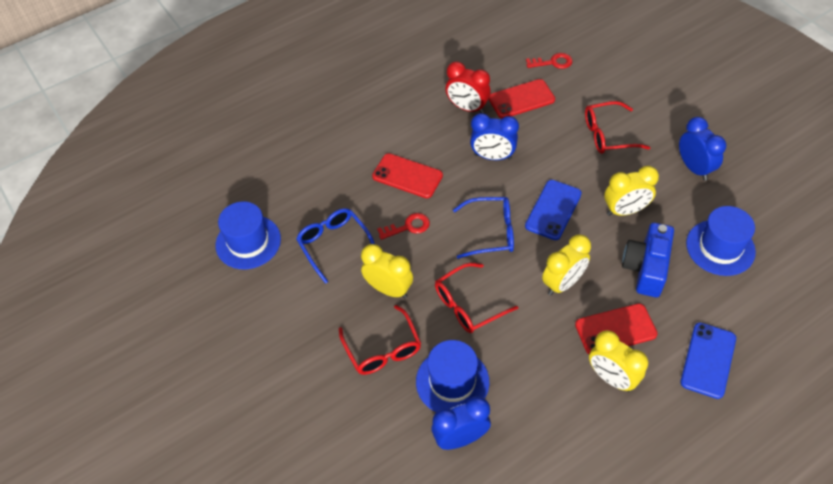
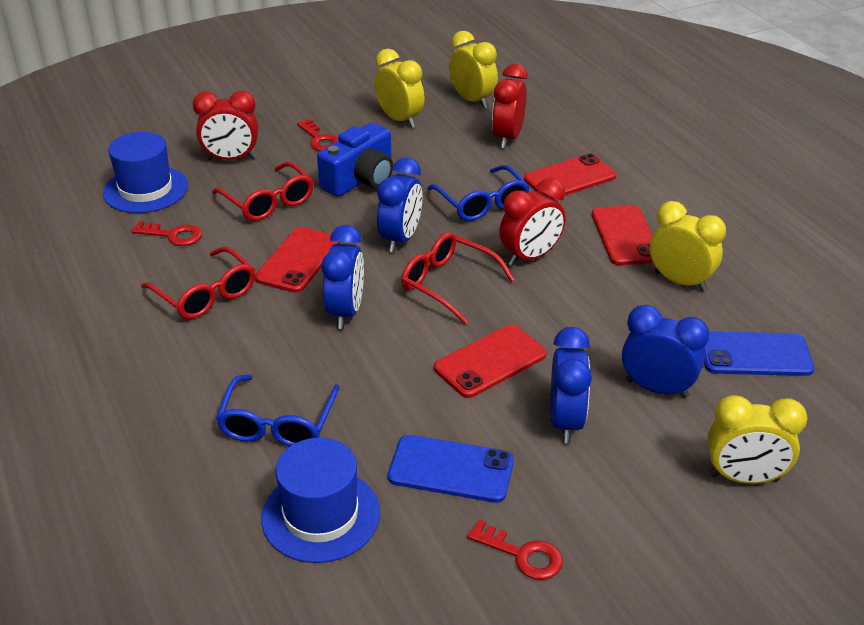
blue clock: [432,396,491,450] [470,113,519,160] [679,117,726,181] = 3 -> [321,225,364,329] [377,158,422,253] [550,327,592,443] [622,305,709,398] = 4
blue hat: [216,202,281,269] [416,340,489,412] [686,206,756,276] = 3 -> [103,132,188,213] [261,438,380,563] = 2
red clock: [446,62,491,113] = 1 -> [193,91,258,160] [492,64,528,148] [500,178,565,266] = 3
red key: [377,213,430,240] [526,53,572,69] = 2 -> [131,221,202,246] [297,119,339,151] [467,520,563,580] = 3
red phone: [372,153,443,198] [489,79,555,118] [575,304,658,354] = 3 -> [255,227,340,293] [434,325,547,398] [524,154,616,199] [592,205,653,265] = 4

